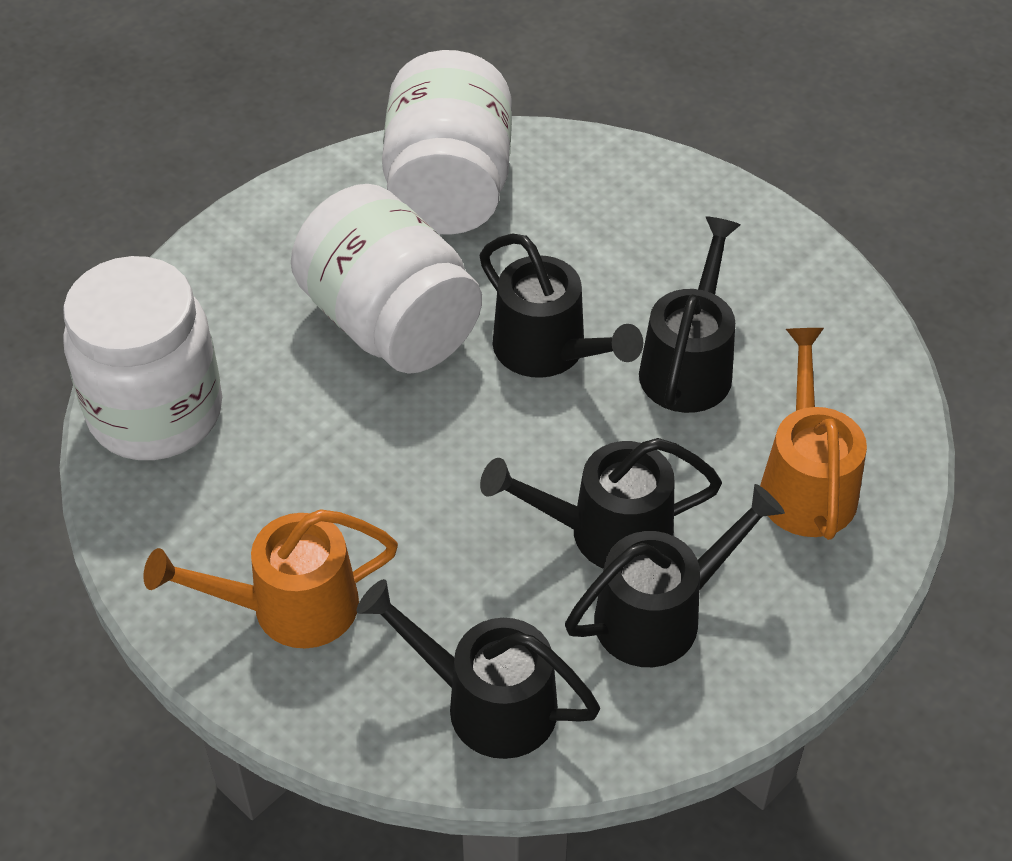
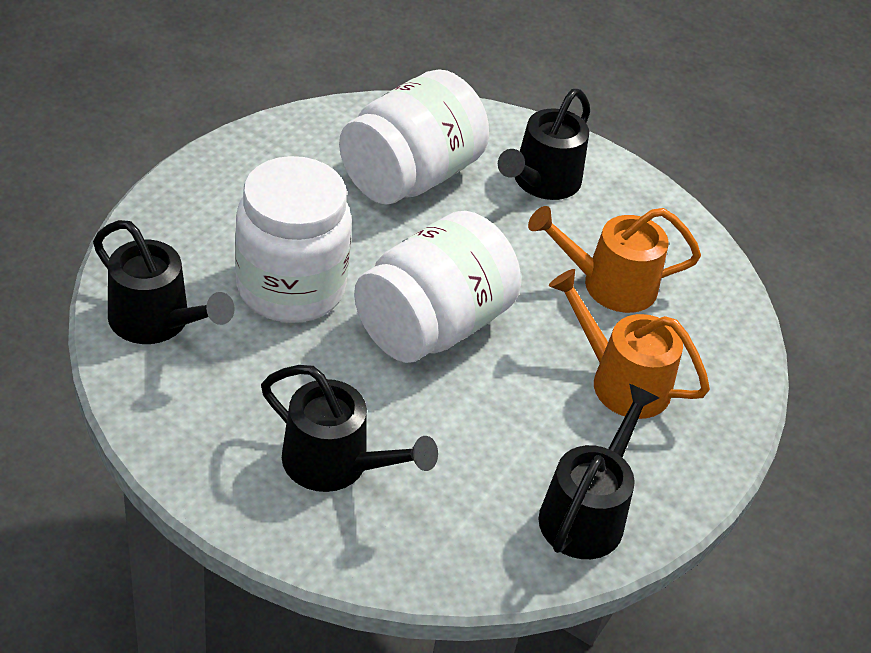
black watering can: [357,579,600,759] [479,233,643,378] [480,438,722,569] [565,484,785,667] [639,216,741,413] = 5 -> [93,220,235,344] [261,365,438,492] [498,89,590,200] [538,384,659,559] = 4

